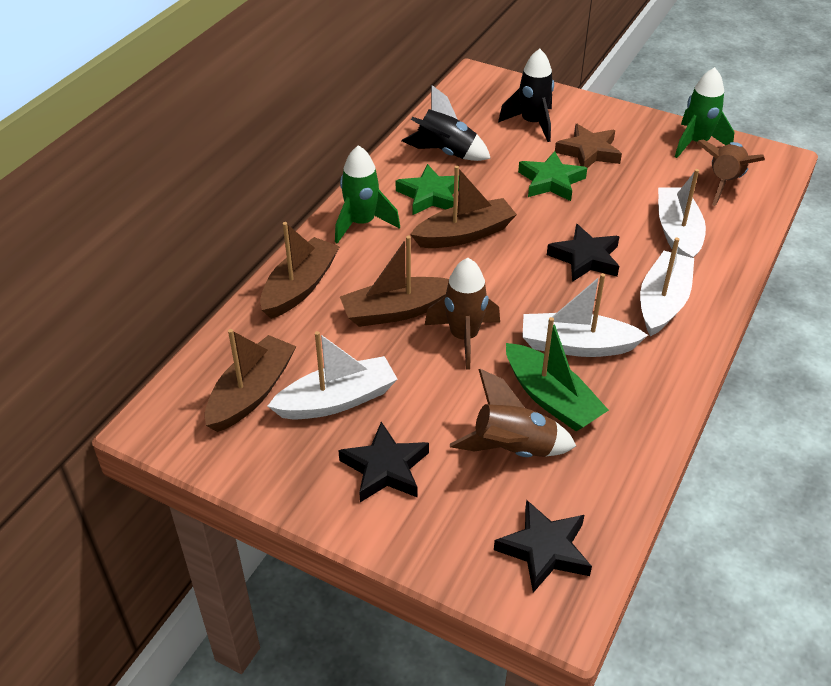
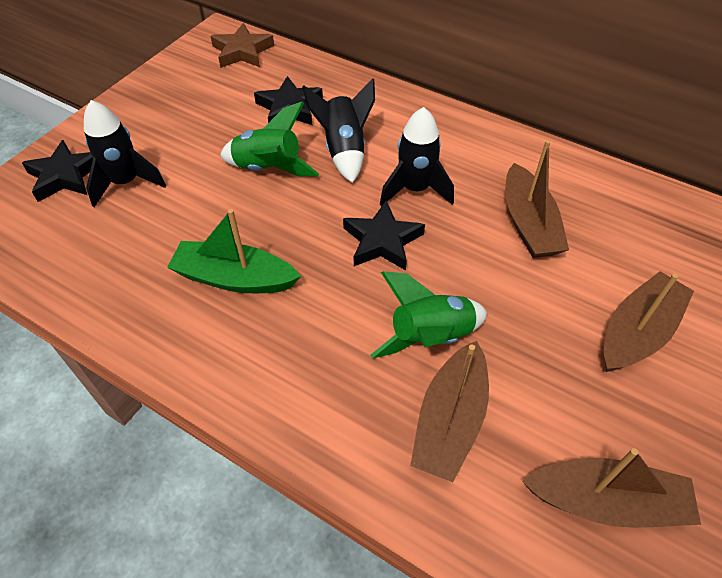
black rocket: [402,85,491,161] [498,49,554,142] = 2 -> [84,100,166,207] [302,78,375,183] [380,107,454,207] = 3
brown rocket: [425,258,500,370] [450,369,576,457] [696,139,765,206] = 3 -> none = 0
green star: [396,164,459,215] [518,151,587,201] = 2 -> none = 0
white boat: [268,331,398,420] [522,273,648,357] [640,237,694,337] [658,169,706,258] = 4 -> none = 0

